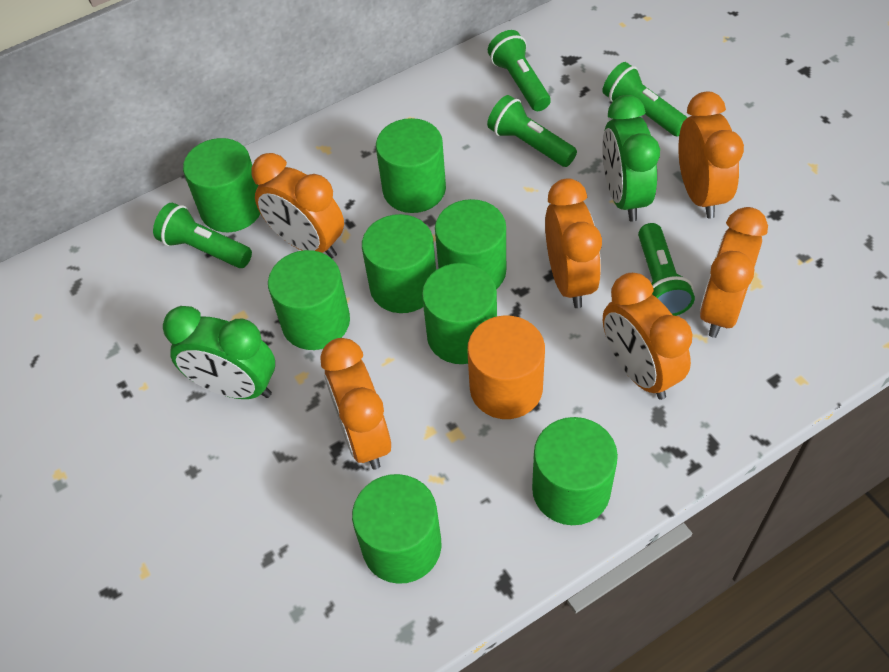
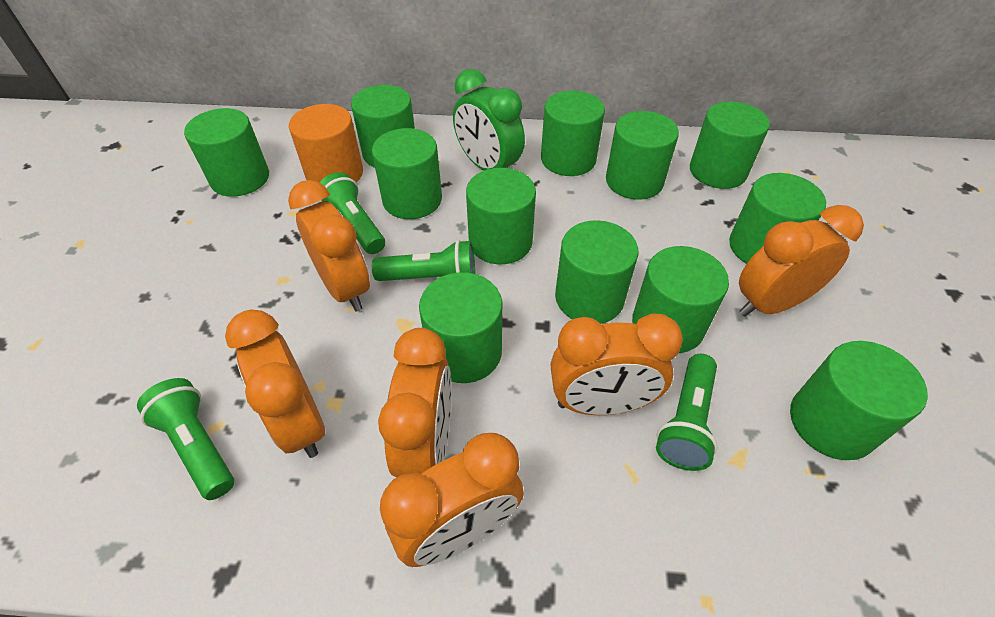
green clock: [163,306,275,399] [602,95,660,221] = 2 -> [453,69,525,170] = 1
green cylinder: [183,138,260,232] [268,250,350,350] [352,474,441,584] [362,214,436,313] [376,118,446,213] [422,263,497,364] [435,199,506,289] [532,417,618,525] = 8 -> [184,108,269,197] [351,85,415,168] [372,128,442,219] [419,272,502,383] [466,168,536,264] [541,91,605,176] [555,220,638,324] [606,111,679,200] [632,246,729,353] [690,102,770,189] [729,173,826,264] [790,341,928,460] = 12
green flashlight: [153,203,252,268] [487,95,577,167] [488,30,551,111] [602,62,688,136] [638,223,695,316] = 5 -> [137,378,234,500] [320,172,385,254] [372,240,475,281] [656,354,718,471] = 4

